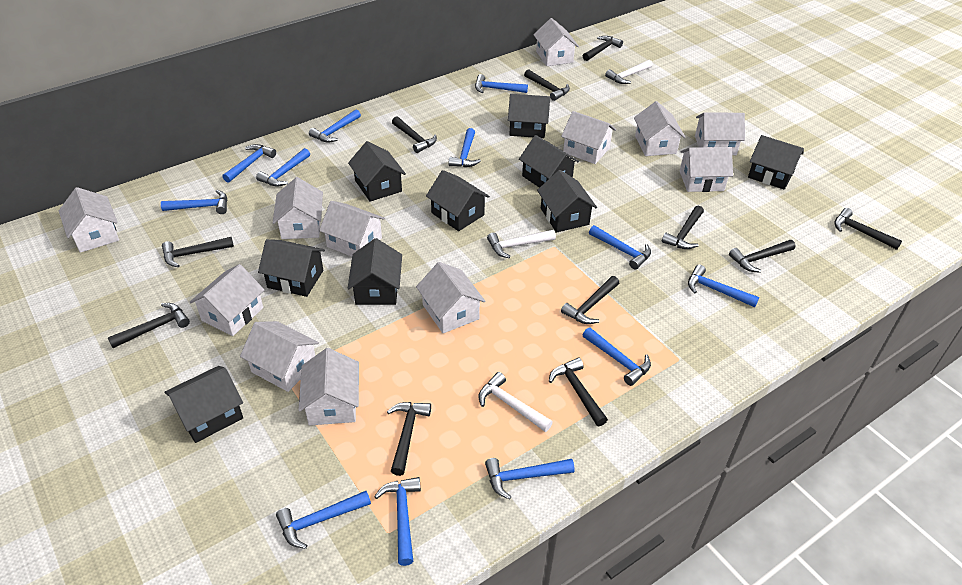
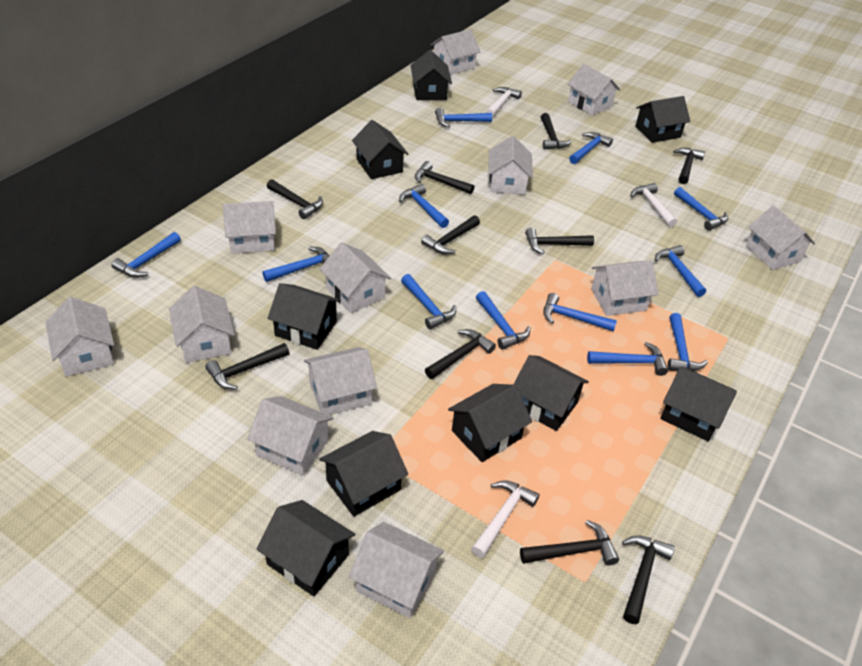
black hammer: [108,303,190,348] [162,237,234,267] [387,402,431,476] [392,116,437,153] [524,69,570,101] [549,358,608,426] [561,276,619,324] [583,36,623,61] [662,206,704,249] [729,240,795,273] [834,208,902,250] = 11 -> [205,343,289,390] [267,179,323,219] [415,161,474,194] [421,216,480,255] [425,329,496,379] [520,520,619,565] [525,228,594,254] [541,113,572,149] [622,535,675,624] [673,148,705,184] = 10

